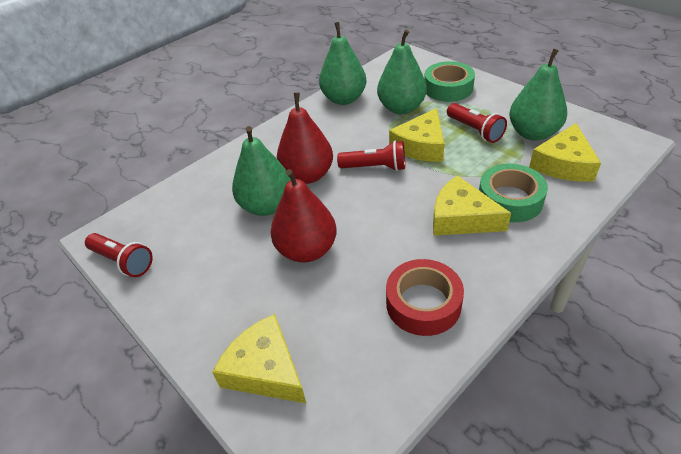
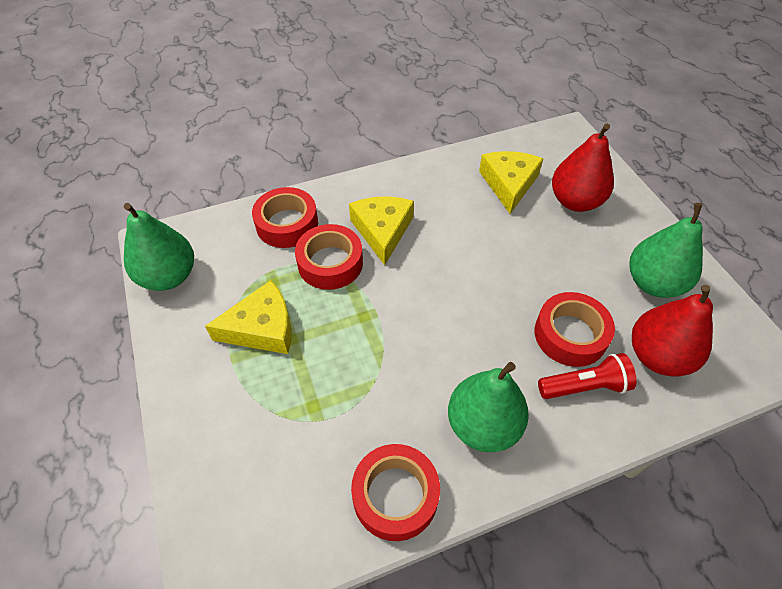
green pear: [232,126,291,216] [319,22,367,105] [377,30,427,114] [509,48,567,141] = 4 -> [124,203,194,291] [448,362,529,452] [630,203,703,298] = 3
green tape: [424,61,475,102] [479,164,548,222] = 2 -> none = 0
red flashlight: [85,233,153,277] [337,141,405,171] [447,103,507,143] = 3 -> [538,353,637,399] = 1
red tape: [386,259,464,336] = 1 -> [252,187,318,248] [295,224,363,290] [351,444,440,541] [535,292,615,367] = 4
yellow cheese: [212,314,307,404] [389,108,445,162] [433,175,511,236] [529,123,601,182] = 4 -> [205,280,292,354] [349,196,414,265] [479,151,543,214] = 3

